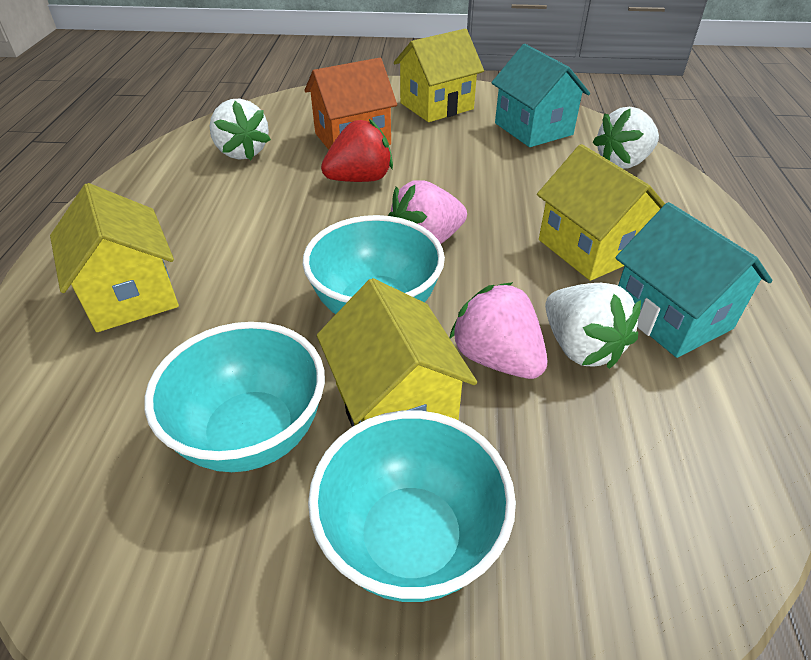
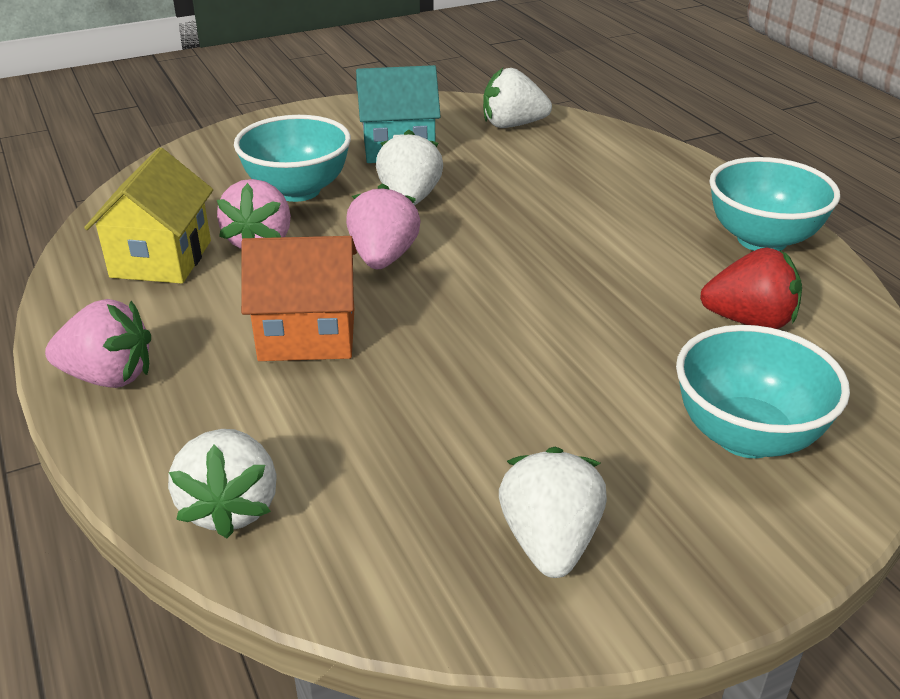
pink strawberry: [388,180,467,244] [450,282,547,379] = 2 -> [45,299,151,388] [217,179,291,249] [346,183,421,269] = 3
turquoise house: [491,44,590,147] [615,202,773,358] = 2 -> [356,65,441,163] = 1
white strawberry: [209,99,271,160] [545,283,641,369] [593,107,659,169] = 3 -> [168,429,277,538] [376,130,443,206] [483,68,552,128] [499,447,607,578] = 4
yellow house: [50,183,179,332] [317,278,477,427] [394,29,484,122] [537,144,665,281] = 4 -> [84,147,213,284] = 1

